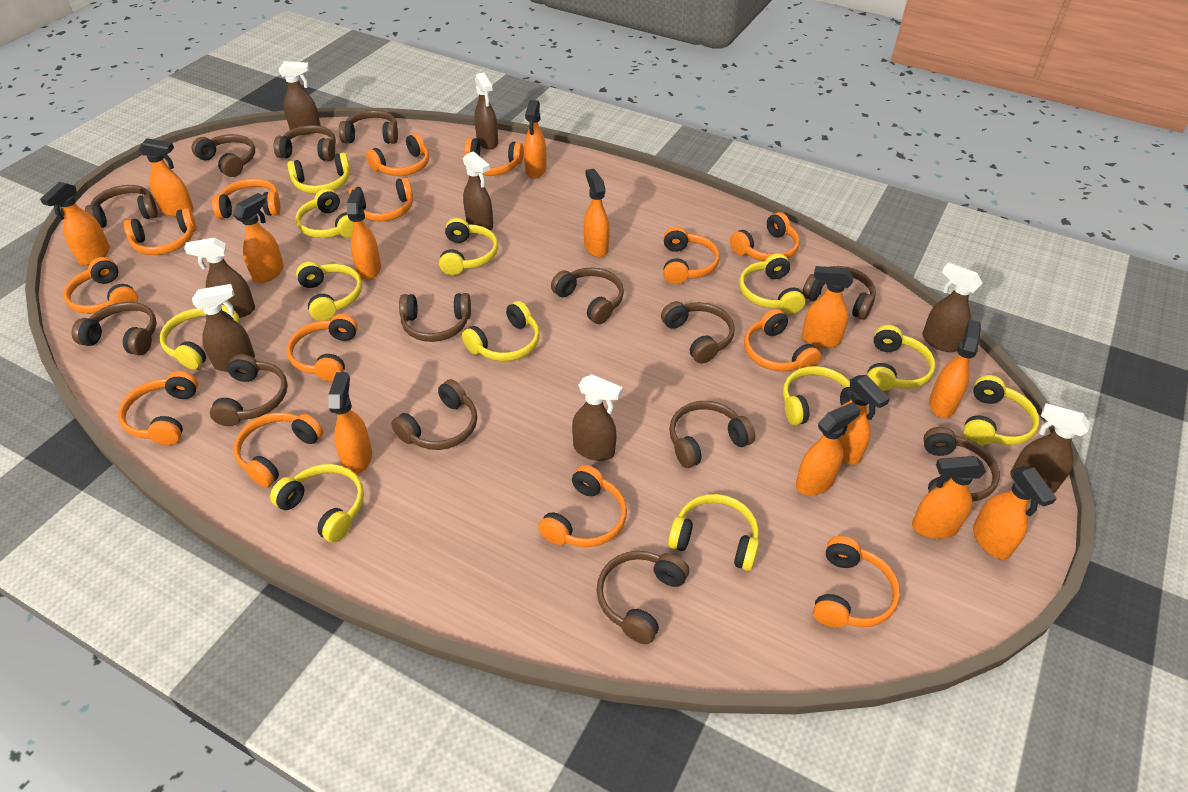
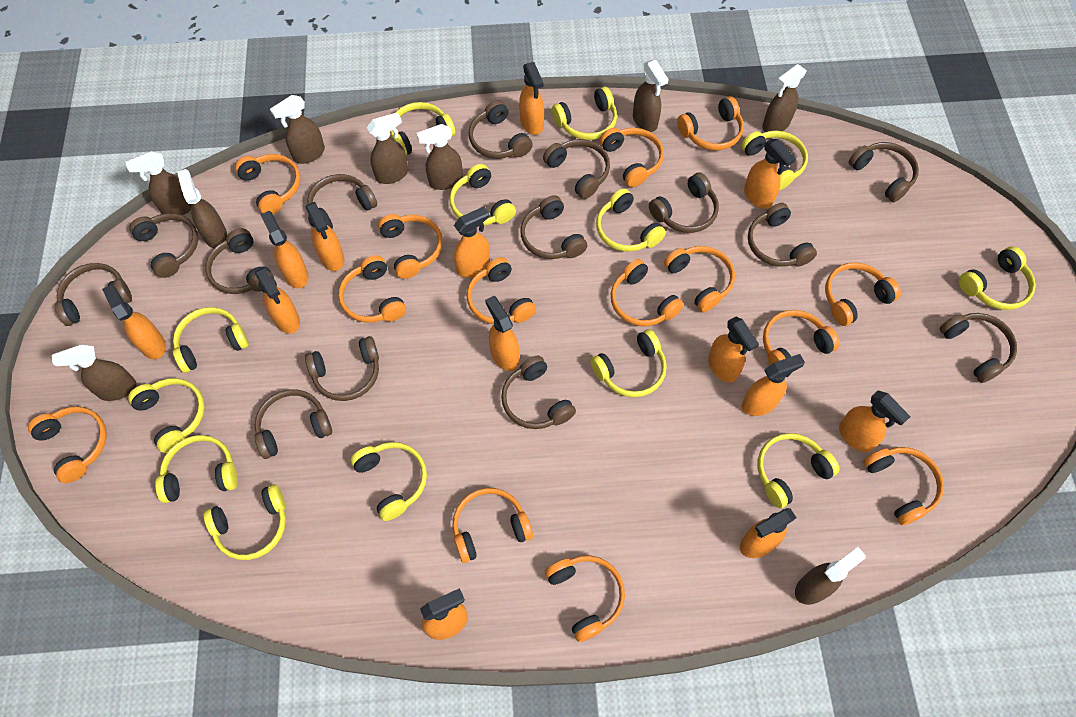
brown spray bottle: [184,238,255,318] [192,284,255,371] [279,61,321,135] [463,151,493,230] [474,72,498,149] [572,374,623,461] [923,263,982,352] [1010,403,1090,493] = 8 -> [52,344,137,401] [126,152,191,215] [177,169,227,248] [270,95,325,164] [367,112,408,184] [417,124,463,190] [633,60,669,132] [762,64,807,132] [795,547,866,605] = 9
yellow headphones: [160,305,240,369] [270,464,364,543] [287,153,351,194] [296,188,353,238] [296,262,362,321] [439,218,498,275] [462,301,540,361] [668,494,759,571] [739,253,805,314] [783,366,852,425] [867,325,936,391] [963,375,1039,445] = 12 -> [128,378,205,453] [155,435,238,503] [173,307,249,373] [203,484,286,560] [350,442,427,521] [390,102,456,155] [449,164,516,225] [552,87,617,140] [591,329,667,397] [596,188,666,252] [741,131,808,190] [757,433,840,508] [959,246,1036,310] = 13

